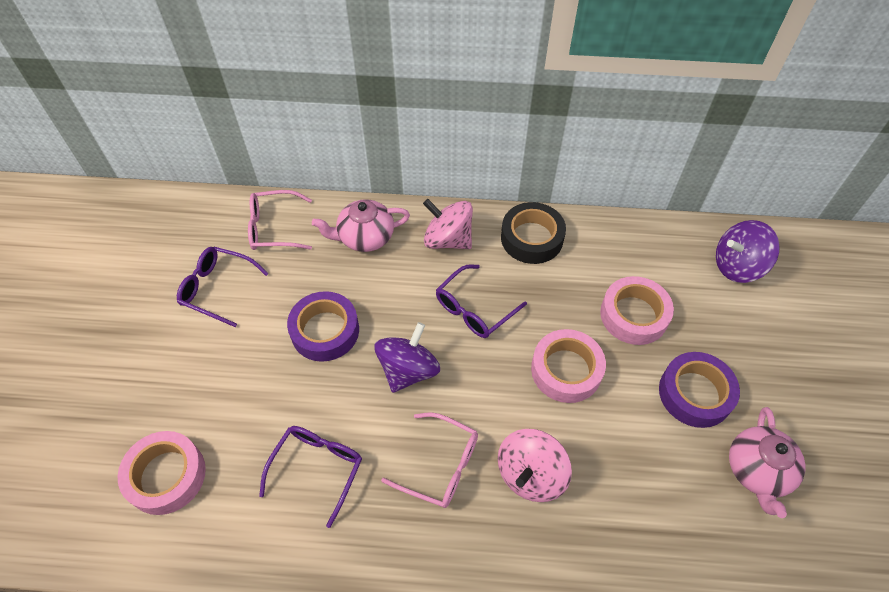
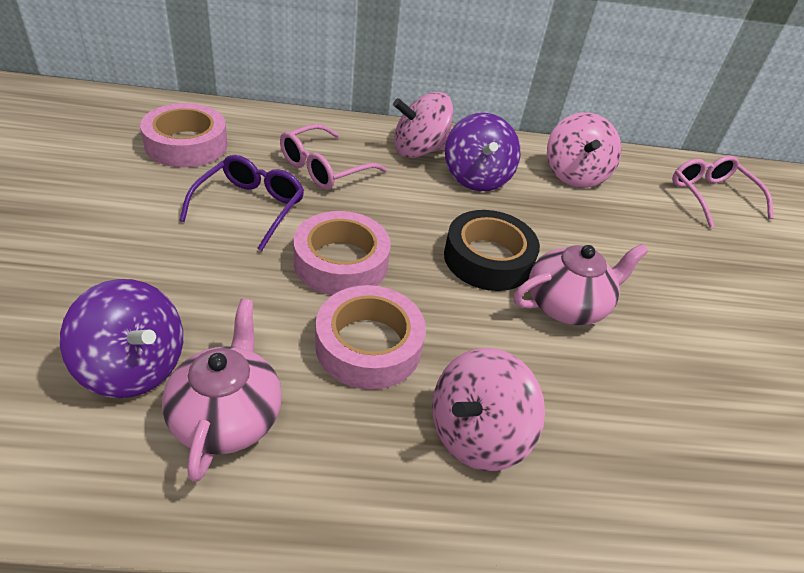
pink spinning top: [423,199,473,249] [498,429,572,502] = 2 -> [393,92,453,158] [432,348,545,471] [547,112,622,188] = 3
purple glasses: [177,247,269,327] [259,426,362,528] [436,264,527,338] = 3 -> [179,155,304,251] = 1
purple tape: [287,291,359,362] [659,352,740,428] = 2 -> none = 0

